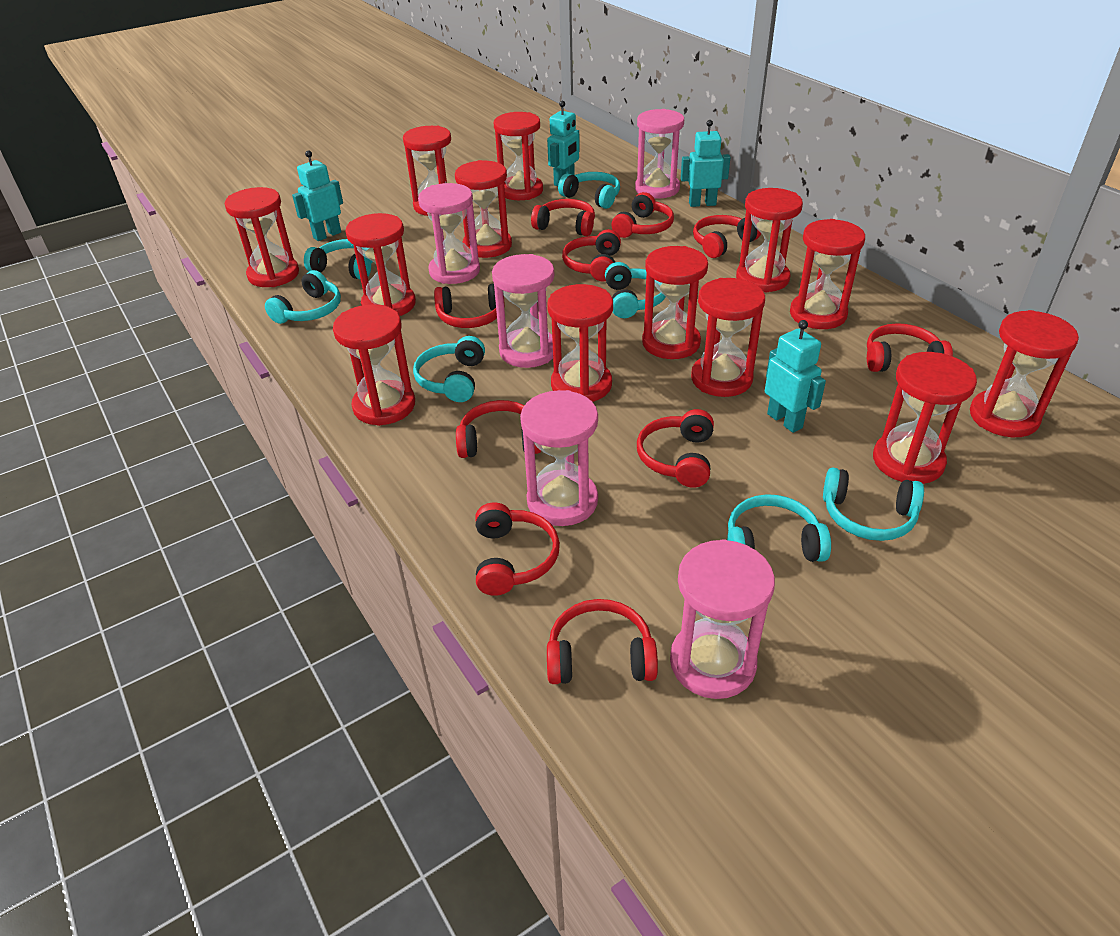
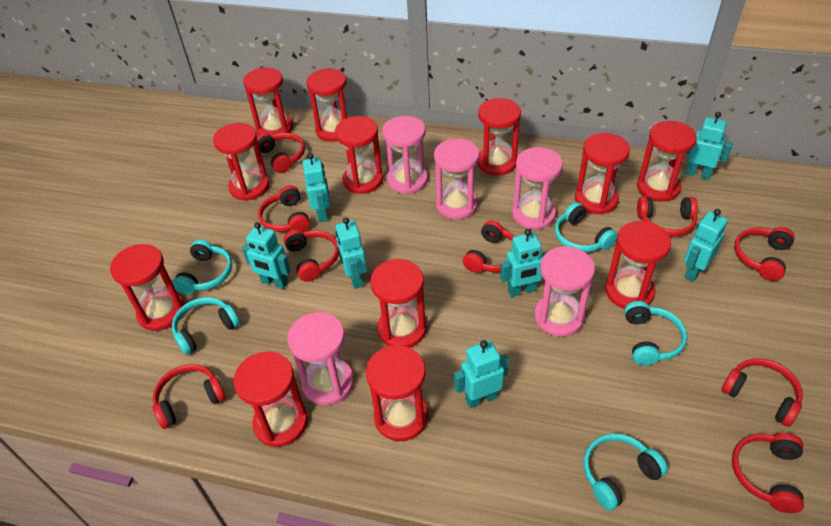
red headphones: [434,284,505,328] [456,400,541,458] [475,502,560,596] [531,199,595,236] [547,599,658,684] [562,229,621,282] [611,192,674,238] [637,409,714,488] [693,215,761,258] [867,323,953,372] = 10 -> [153,364,226,429] [257,133,305,173] [258,185,310,232] [283,230,339,282] [463,221,515,273] [637,197,698,237] [722,359,803,427] [732,433,804,513] [734,227,795,281] = 9
red hourglass: [225,187,299,287] [333,304,415,426] [345,213,416,316] [403,126,451,216] [455,160,512,258] [494,112,543,200] [547,284,613,402] [642,246,708,359] [691,278,765,397] [736,188,803,292] [790,219,865,329] [873,352,977,484] [970,310,1079,437] = 13 -> [110,244,185,331] [213,123,270,201] [234,351,308,447] [243,67,293,135] [306,68,348,142] [335,116,383,194] [366,345,429,441] [370,259,427,348] [477,98,521,176] [575,133,630,214] [605,221,671,309] [637,121,697,202] = 12
turquoise headphones: [265,270,341,324] [304,239,373,280] [413,336,485,402] [558,172,620,209] [605,262,666,318] [727,494,831,562] [823,467,924,541] = 7 -> [172,297,240,355] [173,240,232,295] [555,202,618,252] [583,433,668,511] [624,301,687,366] = 5
turquoise robot: [292,150,343,241] [547,101,580,186] [681,120,730,207] [765,320,826,433] = 4 -> [242,222,291,289] [303,153,330,222] [335,218,367,289] [454,340,509,408] [500,229,547,297] [684,209,728,282] [685,112,733,180] = 7

